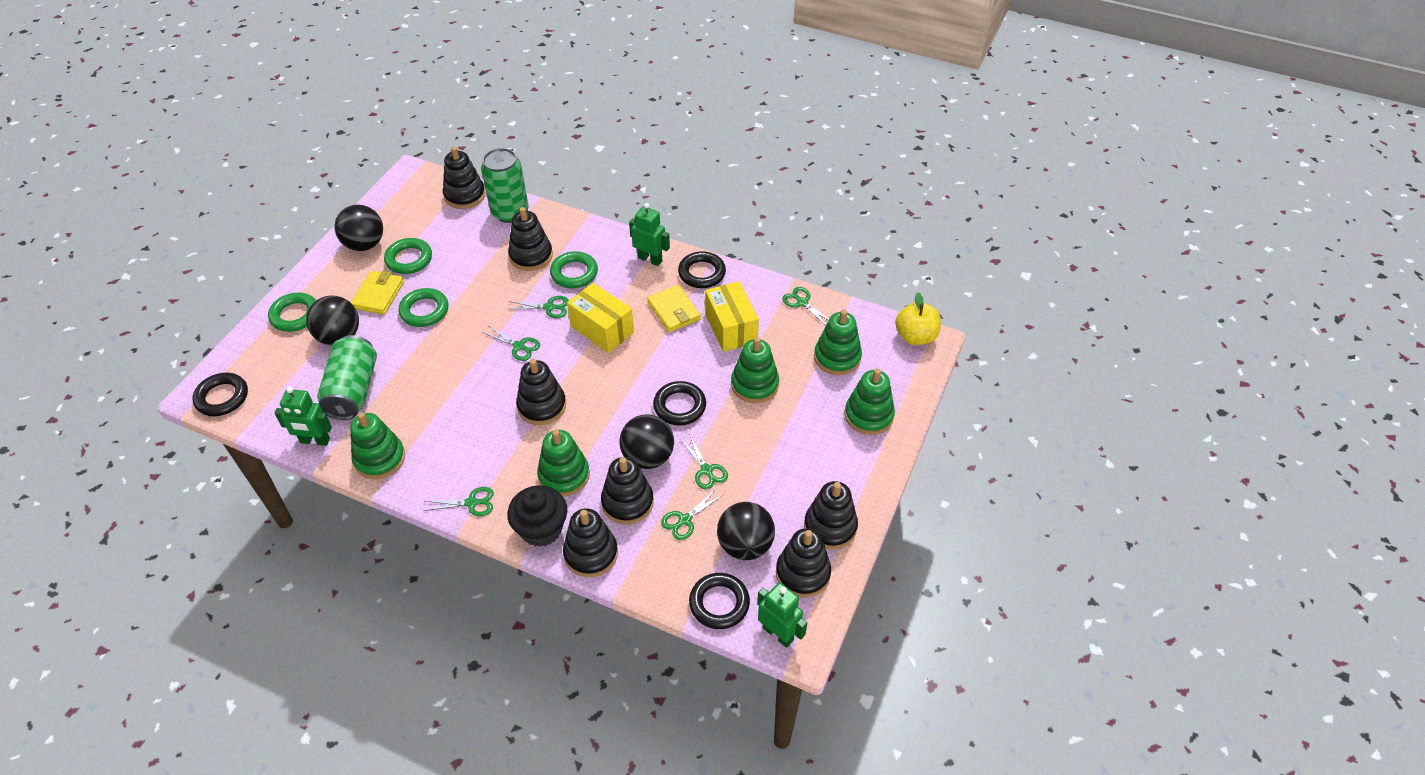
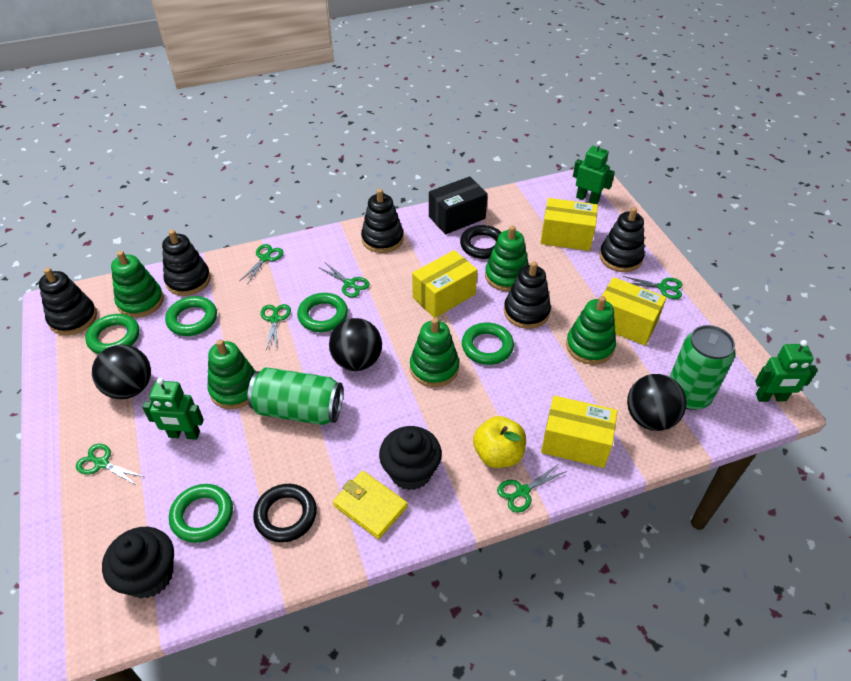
black ball: [306,296,359,345] [335,205,383,251] [619,414,674,469] [717,502,775,560] = 4 -> [92,344,151,399] [329,318,382,371] [627,374,687,431] = 3
black box: none = 0 -> [429,176,488,234] = 1
black cupcake: [507,485,567,547] = 1 -> [102,527,174,599] [379,426,442,490] = 2
black ring: [193,373,248,416] [653,381,706,425] [678,251,726,288] [689,573,750,629] = 4 -> [253,484,317,543] [460,225,501,259] = 2
black stacking toy: [443,146,486,209] [508,207,553,271] [516,359,566,425] [563,508,618,577] [601,457,654,524] [776,528,831,598] [804,481,858,550] = 7 -> [39,268,97,335] [162,230,211,296] [361,189,403,253] [504,261,551,329] [599,207,645,272] = 5
green ring: [268,293,316,332] [384,238,432,274] [399,288,449,327] [550,251,598,288] = 4 -> [85,314,139,354] [165,296,217,336] [169,484,233,543] [297,293,348,332] [462,323,514,365] = 5
yellow box: [567,283,634,353] [705,281,759,352] = 2 -> [412,250,477,318] [540,198,598,251] [541,396,617,468] [602,277,666,346] = 4
yellow wallet: [351,271,404,315] [647,285,701,332] = 2 -> [333,471,408,539] = 1

